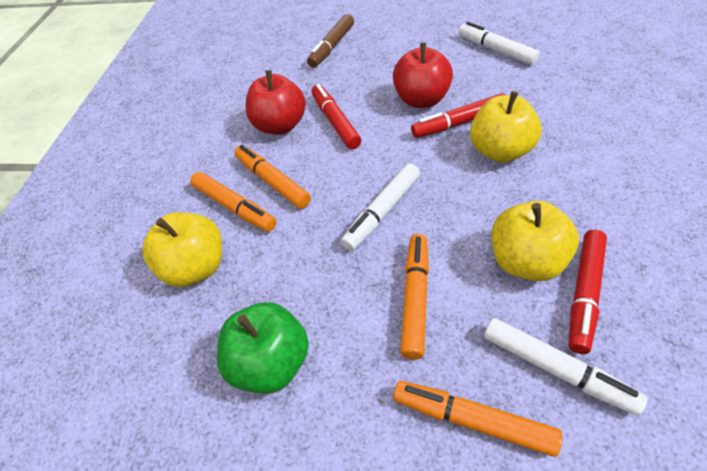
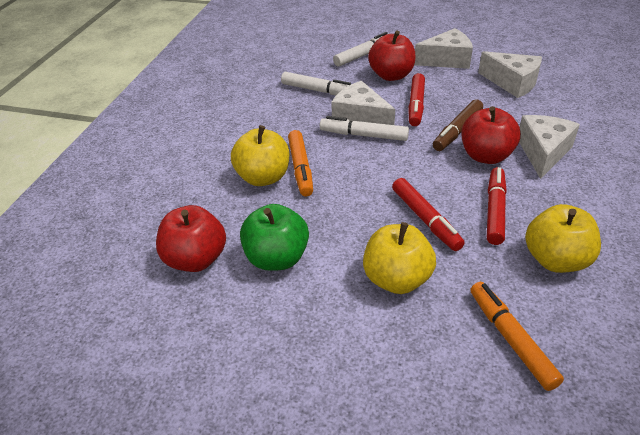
orange marker: [190,172,276,232] [234,145,311,209] [393,381,562,457] [400,234,429,360] = 4 -> [288,130,313,196] [470,282,564,391] = 2
red apple: [245,70,306,135] [393,42,453,108] = 2 -> [156,205,226,272] [368,31,415,81] [461,106,521,164] = 3
white cheese: none = 0 -> [332,81,395,125] [414,28,473,69] [478,51,542,98] [519,115,580,179] = 4

